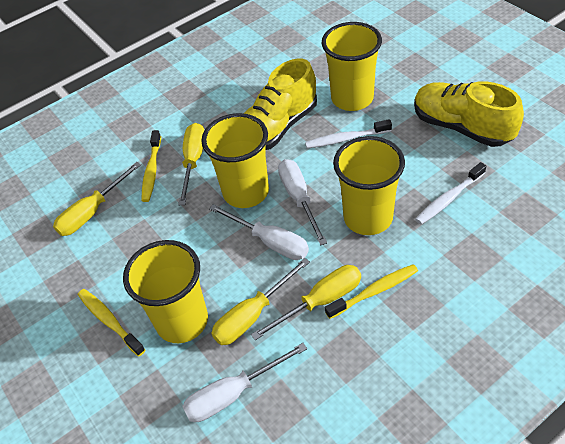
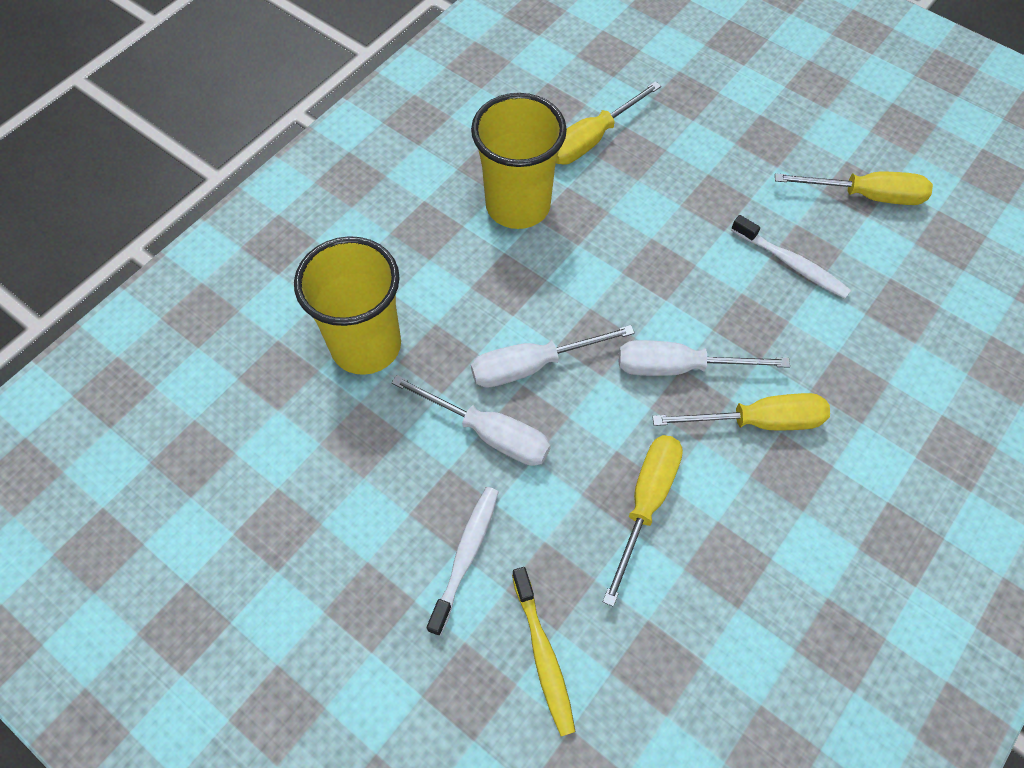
yellow cup: [123,240,208,343] [201,113,269,208] [322,22,382,111] [333,136,405,235] = 4 -> [294,236,401,375] [471,93,567,229] = 2
yellow shoe: [244,58,317,150] [414,81,524,147] = 2 -> none = 0
yellow toothbrush: [78,289,145,356] [142,130,161,202] [325,264,418,319] = 3 -> [512,567,576,736] = 1

